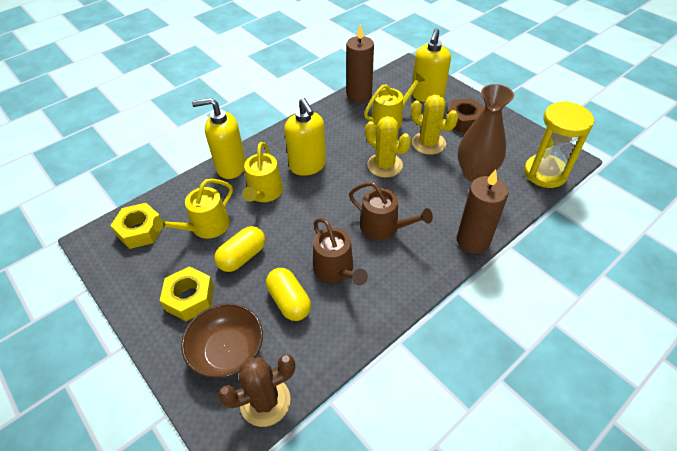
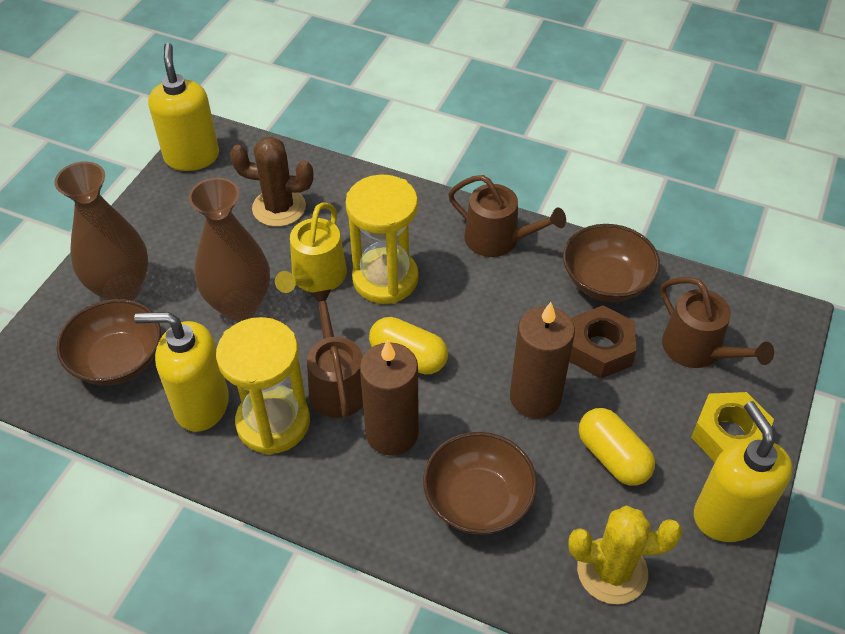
brown bowl: [181,303,263,378] = 1 -> [56,299,161,386] [423,432,537,535] [563,224,660,302] = 3
brown vase: [458,84,514,182] = 1 -> [54,162,148,301] [189,177,270,320] = 2
brown watering can: [313,218,368,286] [349,182,433,240] = 2 -> [307,289,363,418] [448,175,566,257] [660,277,774,368] = 3
yellow cactus: [365,116,411,178] [411,94,458,155] = 2 -> [568,505,683,604] = 1
yellow hourglass: [524,101,594,188] = 1 -> [216,317,310,455] [345,174,418,304] = 2
yellow nut: [110,203,161,249] [160,266,214,321] = 2 -> [691,392,774,462] = 1
yellow watering can: [153,179,233,239] [243,142,283,202] [364,73,425,129] = 3 -> [275,203,347,293] = 1

